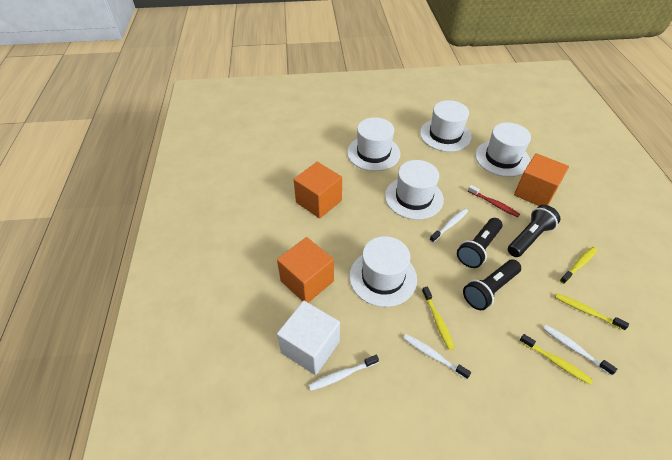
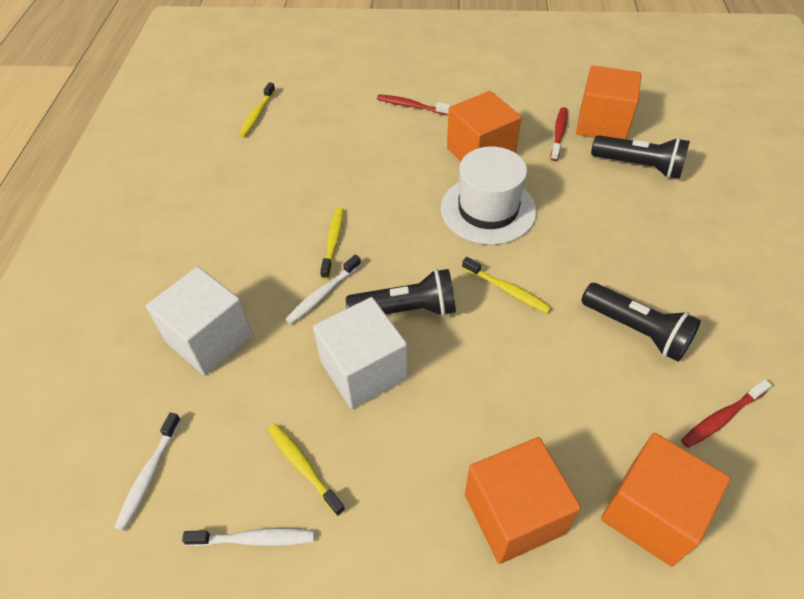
orange cube: [277,237,334,303] [294,162,342,218] [514,153,569,206] = 3 -> [447,91,521,161] [465,437,581,564] [576,66,641,139] [601,433,730,567] = 4
red toothbrush: [468,185,520,217] = 1 -> [377,94,451,115] [550,107,568,161] [681,379,772,448] = 3
white cube: [277,301,340,375] = 1 -> [146,267,253,375] [313,297,408,409] = 2
white hat: [347,117,400,171] [349,236,417,307] [385,160,444,220] [420,100,472,152] [475,122,531,177] = 5 -> [441,146,537,245] = 1
white toothbrush: [309,355,379,391] [403,334,471,379] [429,208,468,243] [543,325,617,375] = 4 -> [114,413,181,531] [182,528,314,547] [286,255,361,324] = 3

